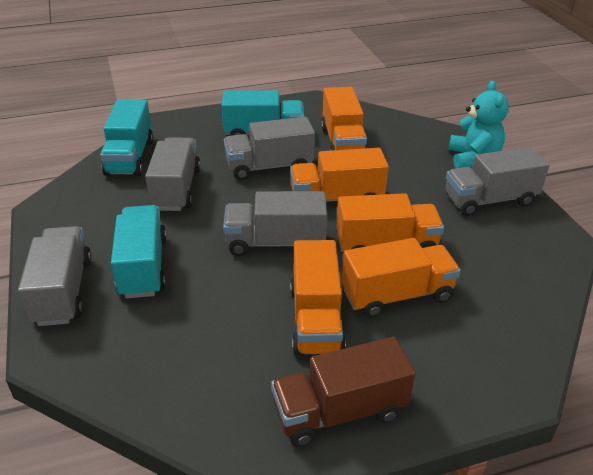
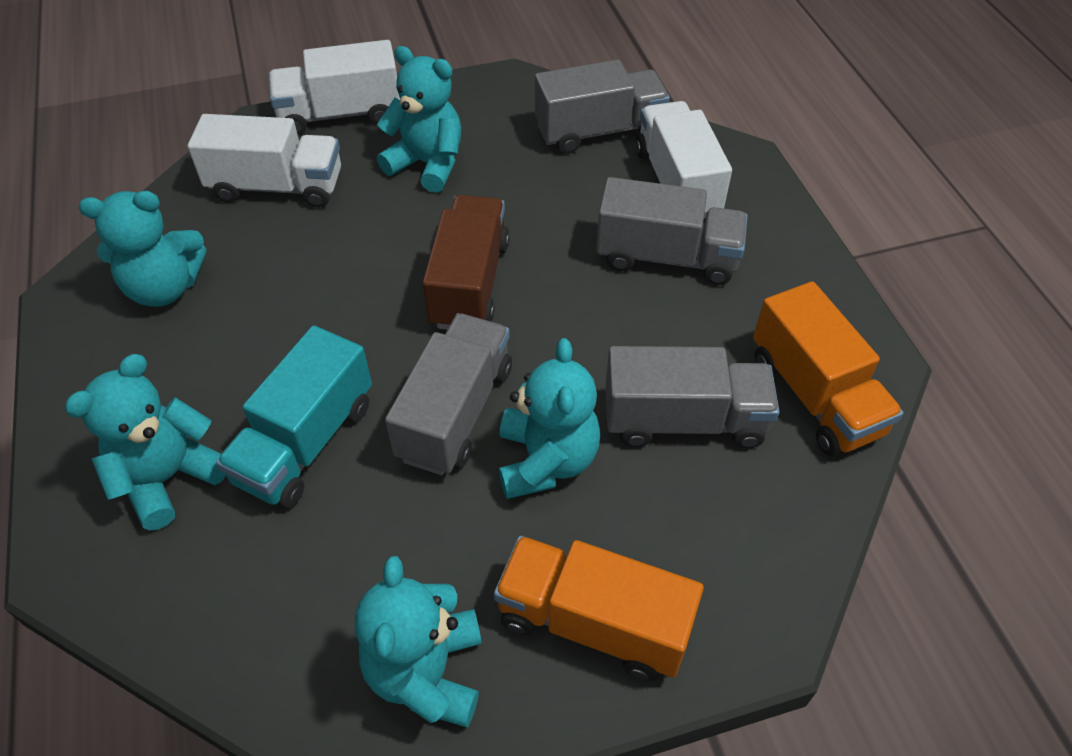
grey truck: [18,226,92,326] [145,137,201,211] [223,191,327,256] [224,117,315,180] [446,147,550,216] = 5 -> [385,313,512,475] [535,60,670,154] [596,177,748,285] [606,346,780,449] = 4
orange truck: [290,148,389,202] [290,240,346,356] [321,87,367,151] [336,193,444,252] [342,238,461,318] = 5 -> [494,536,704,681] [753,281,903,456] = 2
turquoise teddy bear: [448,81,509,168] = 1 -> [65,354,226,531] [79,191,206,307] [355,556,482,727] [377,46,461,193] [499,338,600,499] = 5
turquoise truck: [100,99,153,176] [111,205,167,298] [221,90,304,136] = 3 -> [216,326,372,509] = 1
white truck: none = 0 -> [188,114,341,208] [269,40,400,135] [635,101,732,219] = 3

